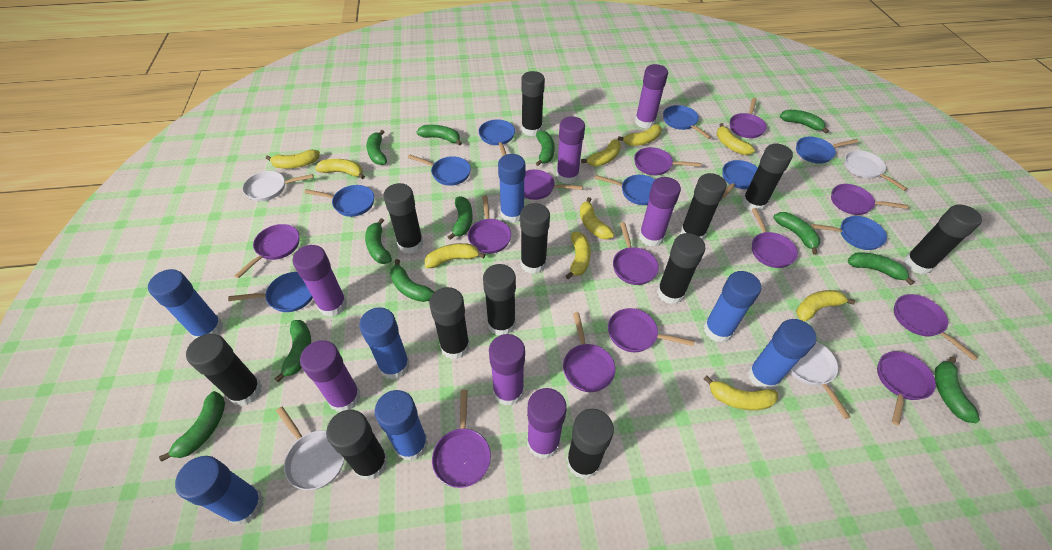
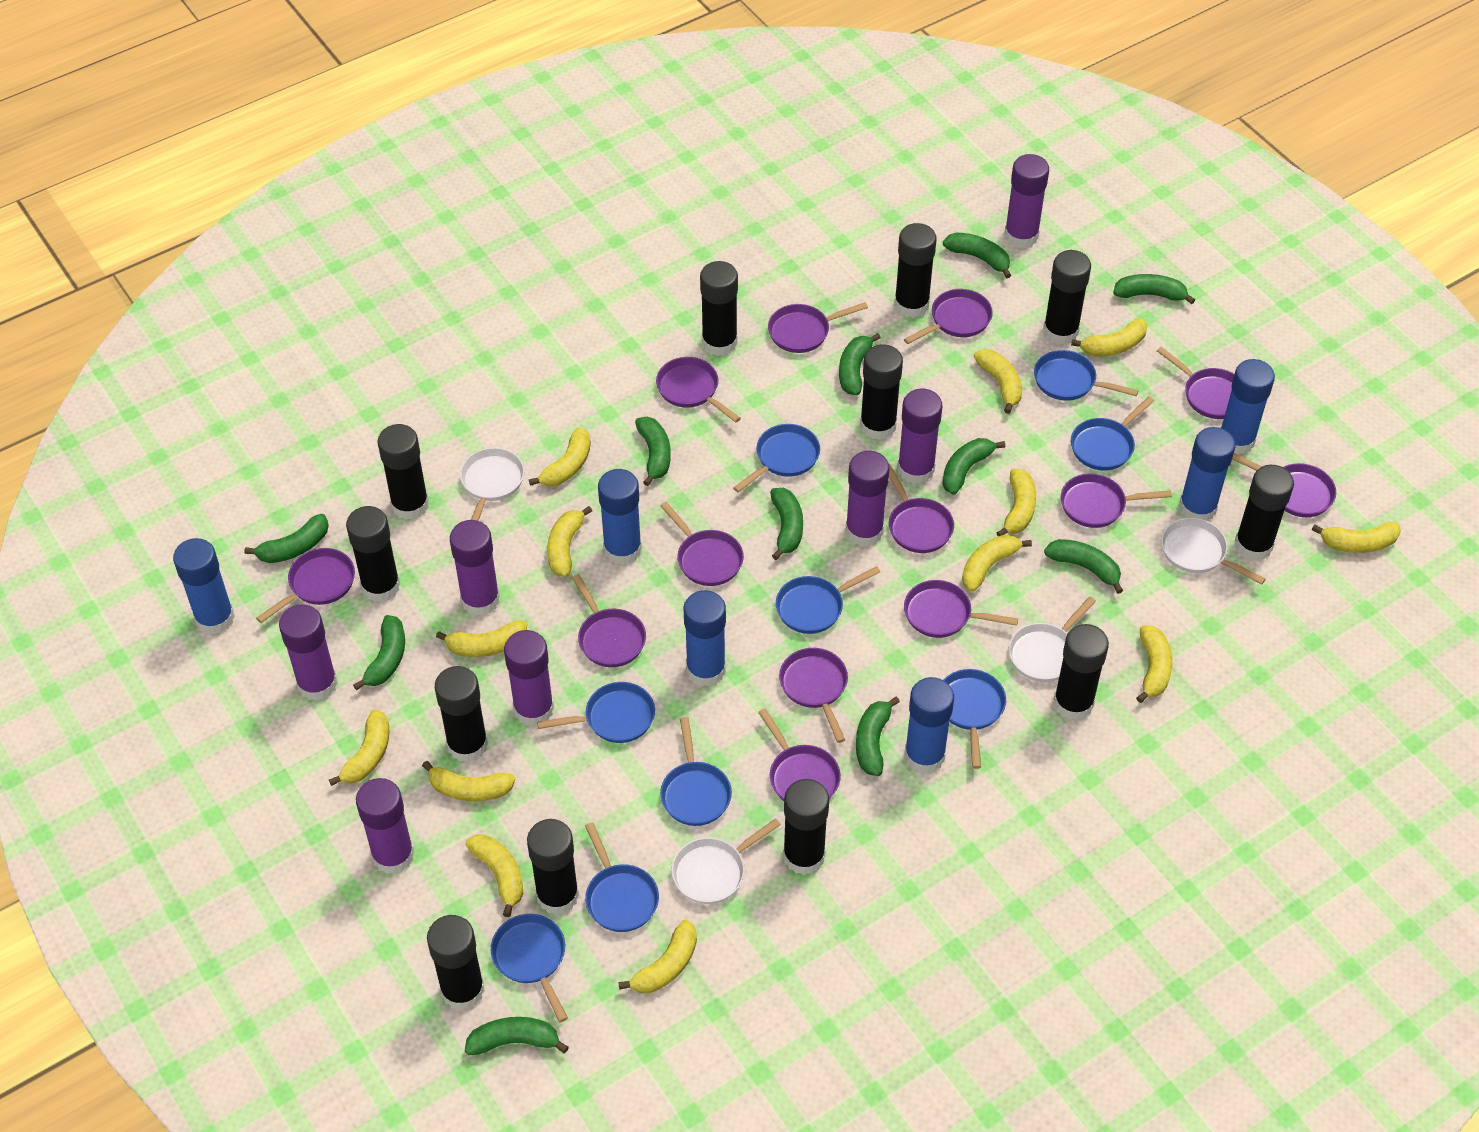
blue glue stick: [148,269,223,339] [175,456,264,525] [359,307,410,380] [375,390,428,461] [498,154,525,223] [704,271,761,342] [748,319,816,389] = 7 -> [173,538,235,635] [598,469,642,565] [683,590,726,686] [904,677,954,774] [1179,427,1235,521] [1221,359,1275,454] = 6
green banana: [159,391,225,462] [274,320,311,382] [365,218,392,264] [366,130,387,165] [390,259,434,302] [416,125,462,146] [448,196,473,240] [536,130,554,166] [773,212,820,255] [780,110,829,133] [848,252,915,285] [935,357,980,423] = 12 -> [244,514,329,563] [353,615,405,690] [465,1017,569,1055] [635,417,671,486] [770,488,803,560] [839,333,881,395] [856,696,900,776] [942,438,1005,495] [943,232,1011,279] [1044,539,1123,594] [1113,274,1195,304] = 11
yellow banana: [266,150,320,169] [315,159,365,179] [425,243,485,268] [566,232,591,279] [580,197,614,239] [581,139,621,166] [618,124,662,146] [704,376,778,410] [716,123,755,155] [796,290,855,321] = 10 -> [329,710,390,786] [422,761,515,801] [436,620,527,657] [465,834,523,917] [529,428,591,487] [547,506,592,577] [618,920,697,993] [962,535,1032,592] [974,349,1022,414] [996,469,1036,536] [1071,318,1148,357] [1136,625,1173,703] [1312,522,1401,553] = 13

